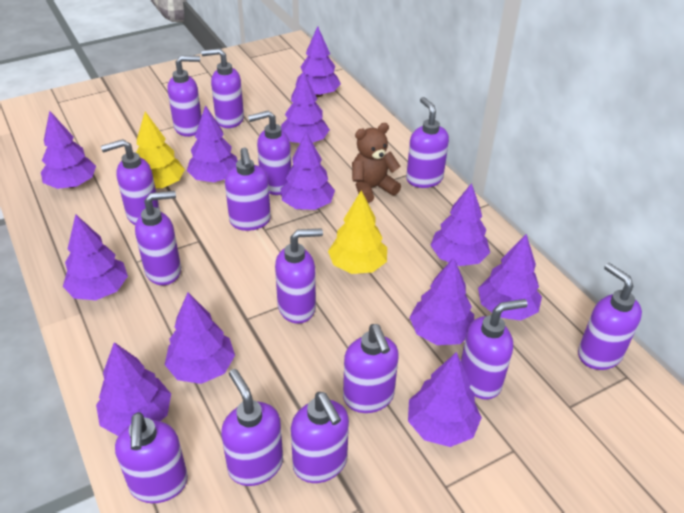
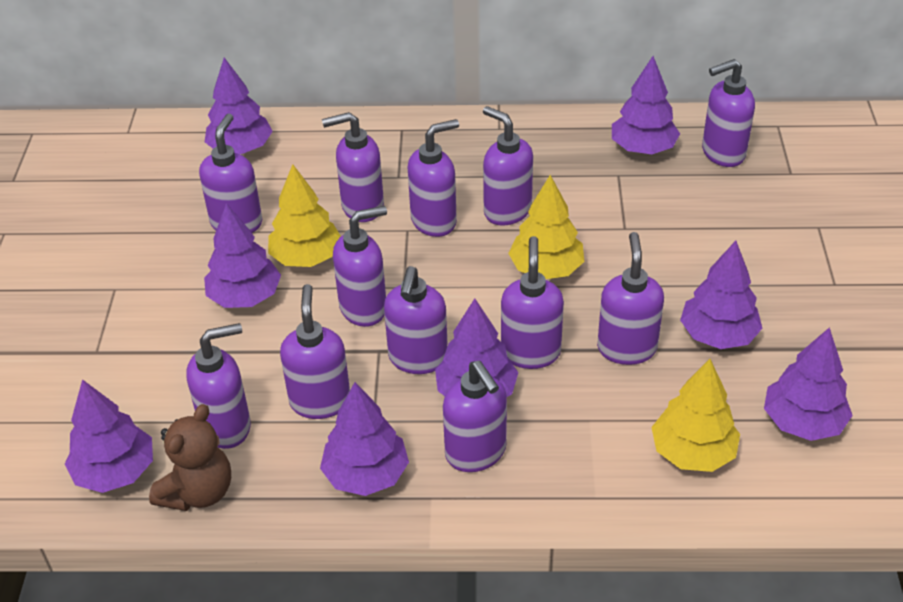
purple soap dispenser: [101,139,160,225] [115,412,188,503] [135,191,181,285] [167,56,201,137] [201,48,244,128] [221,369,283,486] [225,148,271,231] [248,110,291,195] [275,228,323,324] [291,392,349,483] [343,324,399,413] [406,97,449,188] [461,299,528,400] [578,263,642,370] = 14 -> [186,323,251,449] [199,114,262,233] [280,284,350,419] [322,112,384,222] [333,206,387,327] [384,266,448,374] [408,119,459,237] [443,361,507,472] [483,106,533,226] [501,236,564,369] [597,232,664,365] [702,59,755,167] = 12
purple tree: [41,111,96,189] [63,214,128,300] [96,342,171,436] [165,293,235,384] [187,105,238,182] [281,71,330,143] [281,132,335,210] [296,26,341,97] [408,352,482,447] [409,257,474,345] [430,183,490,266] [478,234,542,321] = 12 -> [65,379,153,493] [204,203,281,308] [205,58,273,154] [320,382,409,496] [435,298,518,397] [612,56,680,154] [680,241,762,349] [764,327,853,441] = 8
yellow tree: [136,112,185,188] [328,191,387,274] = 2 -> [268,164,341,267] [508,175,584,279] [651,359,740,472] = 3

